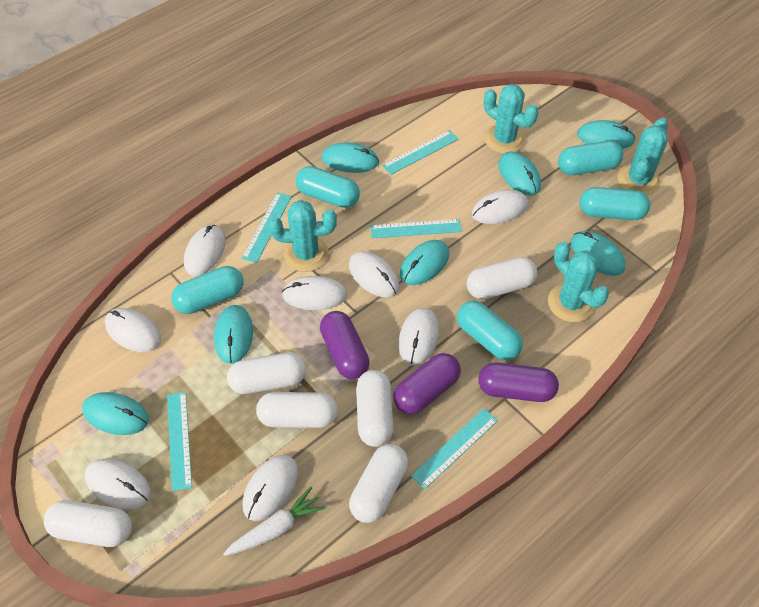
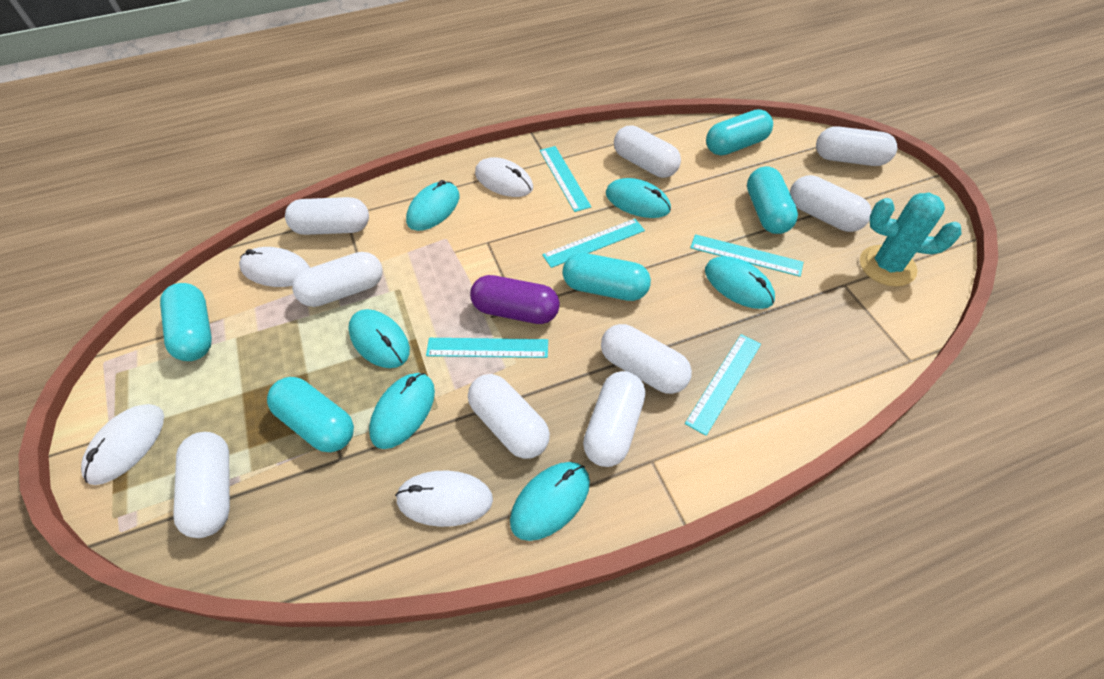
purple capsule: [320,311,370,379] [393,353,461,414] [478,363,559,402] = 3 -> [470,275,560,324] = 1
turquoise cactus: [268,200,337,272] [484,84,538,154] [548,242,609,322] [618,118,668,195] = 4 -> [860,193,962,287] = 1
turquoise mouse: [82,392,149,435] [214,305,253,364] [322,143,379,173] [400,240,449,285] [498,151,541,195] [571,231,625,276] [577,120,635,149] = 7 -> [348,309,410,368] [369,373,435,449] [406,180,459,231] [510,462,590,541] [606,178,671,218] [705,256,775,309] = 6
white capsule: [44,500,132,547] [227,352,306,394] [256,392,338,428] [349,444,408,523] [356,370,393,447] [467,257,537,299] = 6 -> [173,432,230,538] [285,197,369,235] [292,252,383,307] [468,374,550,459] [583,371,645,467] [601,324,692,394] [614,125,681,178] [790,175,872,232] [816,126,897,166] = 9
white carrot: [223,487,325,556] = 1 -> none = 0
white mouse: [85,459,151,510] [105,308,161,352] [184,225,226,276] [243,455,298,521] [282,276,347,310] [349,251,399,298] [398,308,439,366] [472,190,528,224] = 8 -> [81,404,164,485] [239,247,310,287] [395,470,493,527] [475,157,533,197] = 4

